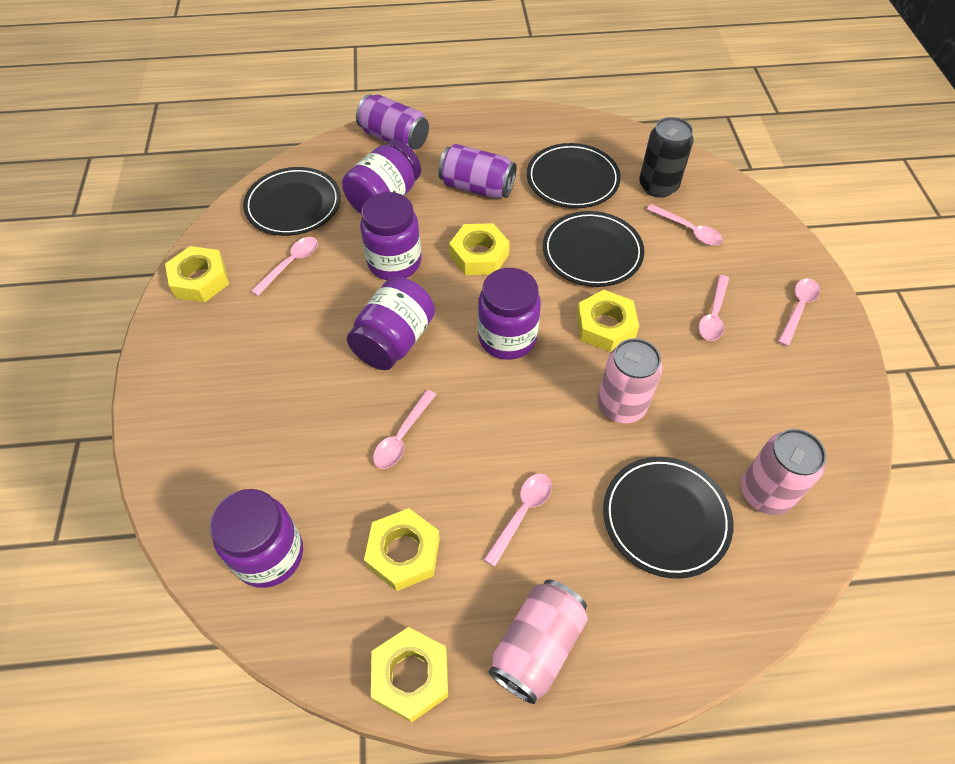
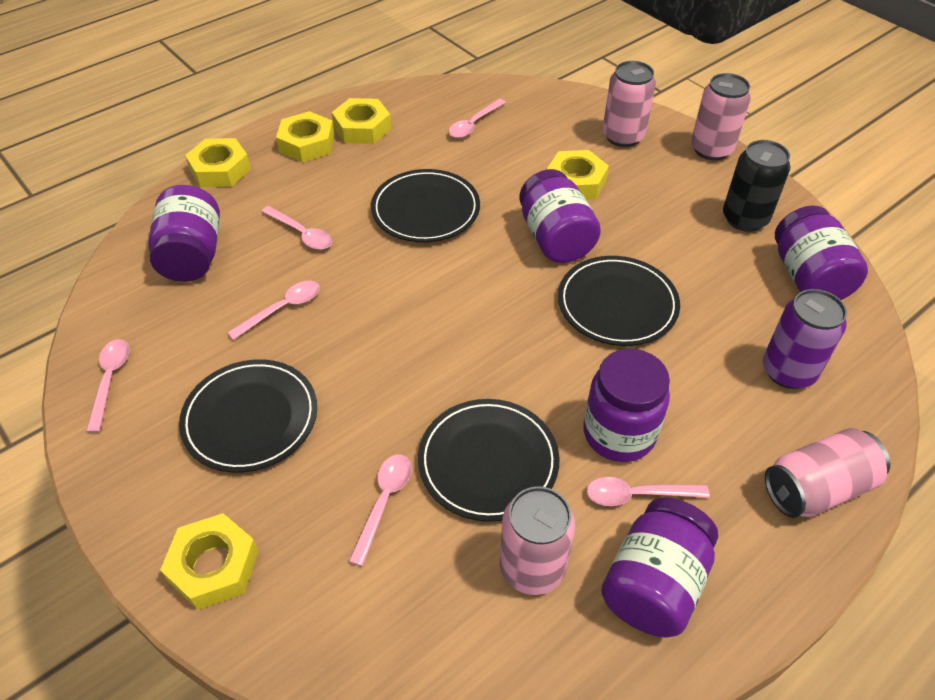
pink can: [489,579,588,704] [598,338,662,423] [741,429,826,515] = 3 -> [500,486,575,595] [603,61,656,147] [691,73,751,160] [765,428,890,518] = 4
purple can: [356,94,429,150] [438,144,517,199] = 2 -> [763,289,847,389] = 1

